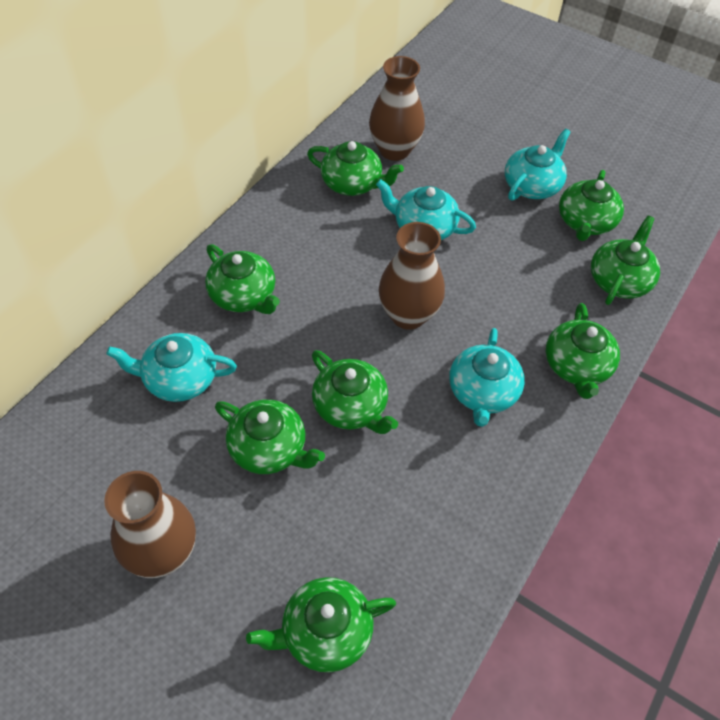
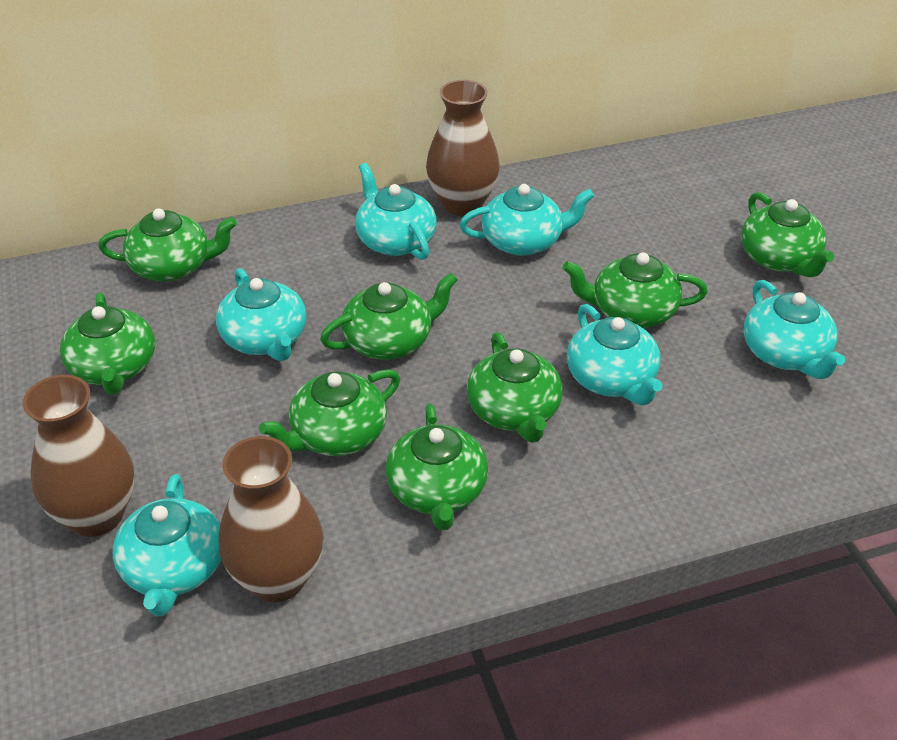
turquoise teapot: [106,333,237,402] [376,179,476,240] [449,328,525,427] [505,129,570,201] = 4 -> [113,474,221,616] [216,268,306,361] [355,163,437,260] [459,184,594,256] [567,304,663,405] [744,280,845,379] = 6

